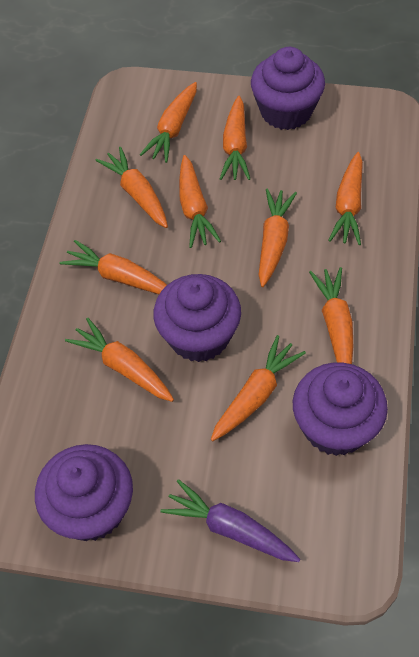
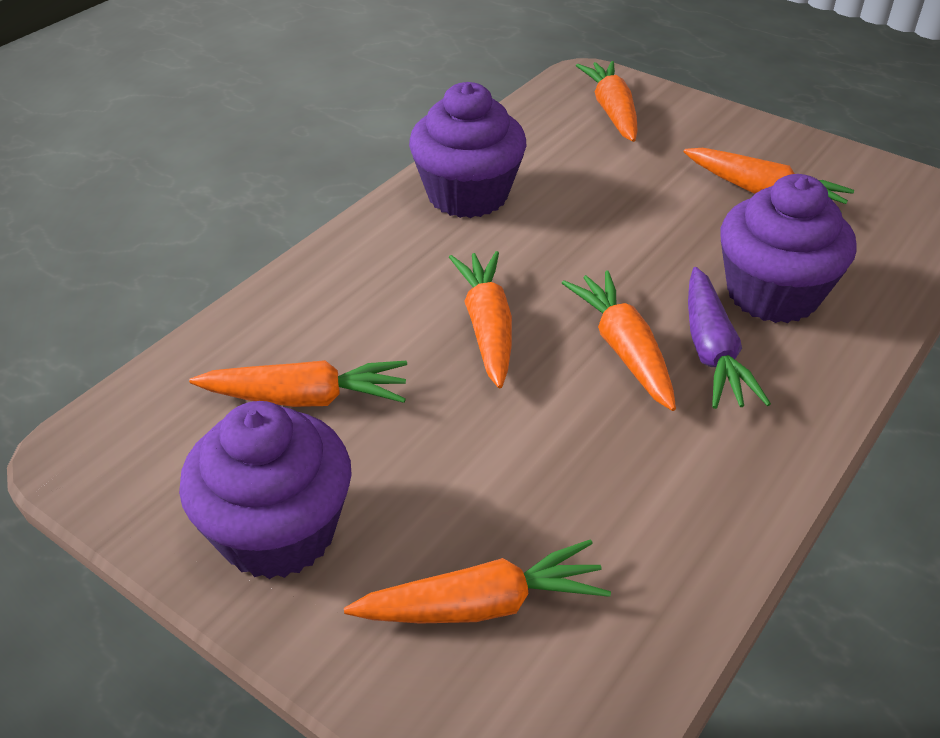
orange carrot: [60,240,167,294] [65,317,174,402] [95,147,168,228] [140,82,197,163] [179,155,221,248] [211,335,306,441] [220,96,250,180] [259,188,297,287] [309,267,353,364] [328,152,363,245] = 10 -> [189,360,407,407] [344,539,611,624] [449,251,512,388] [562,270,676,411] [576,61,638,142] [683,148,854,213] = 6
purple cupcake: [35,444,133,541] [153,274,241,362] [251,47,325,130] [293,363,388,456] = 4 -> [179,401,352,579] [409,82,526,218] [720,174,857,323] = 3

